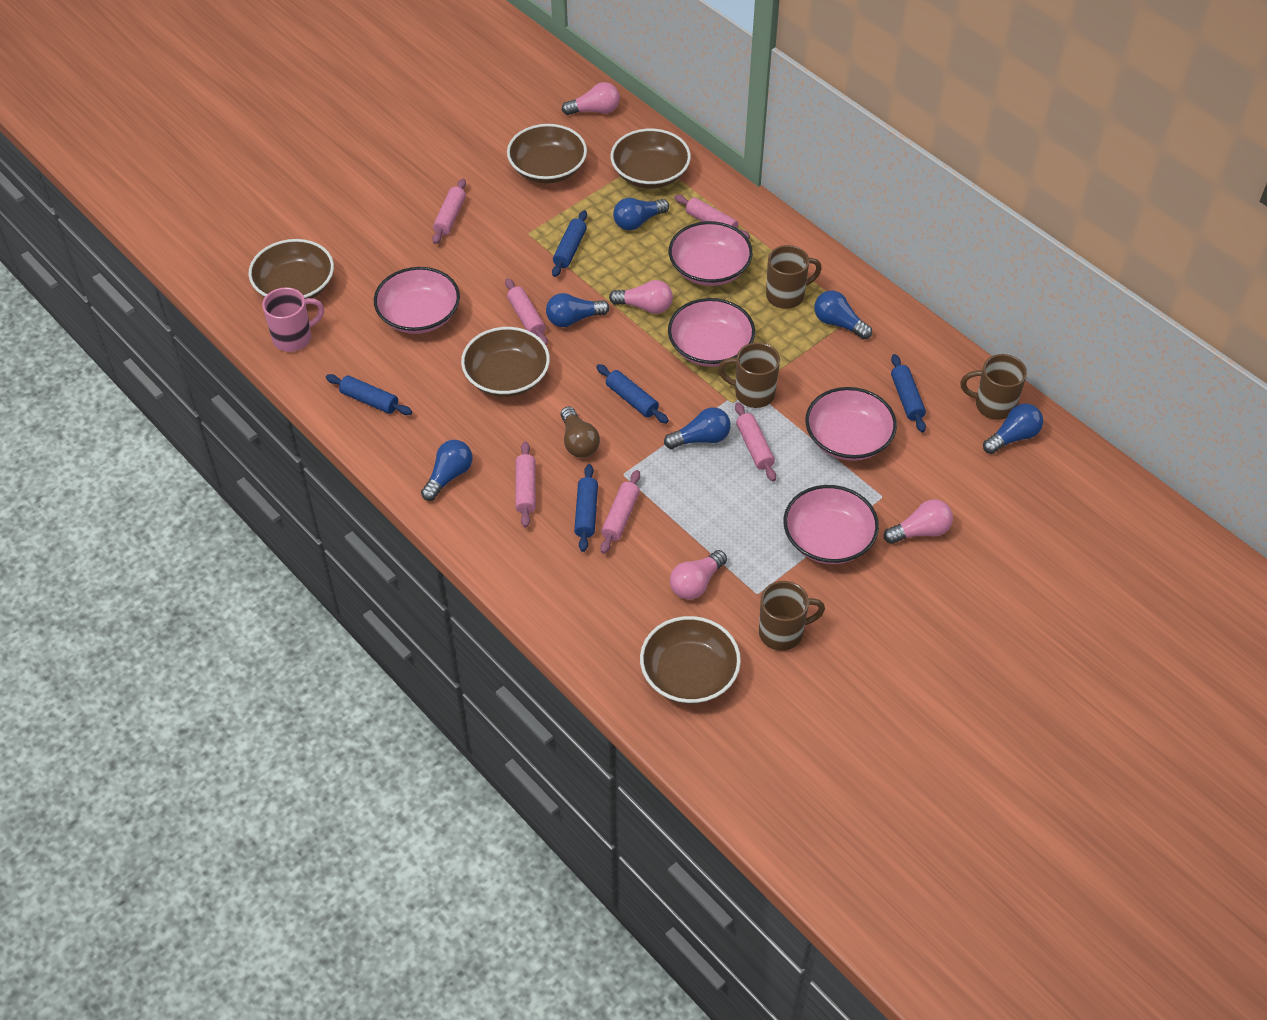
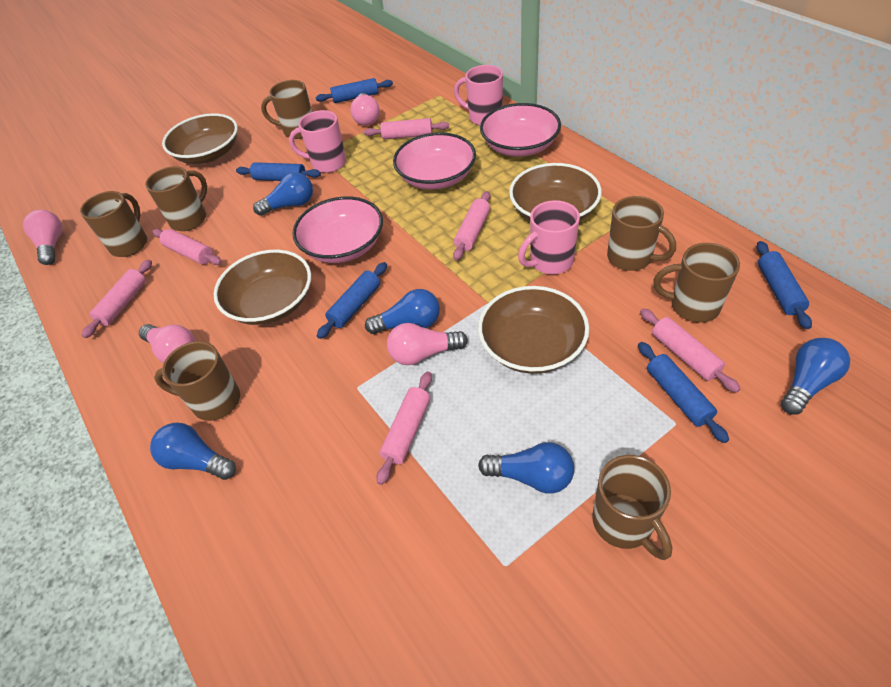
blue light bulb: [421,440,472,501] [546,293,610,327] [613,198,669,231] [664,407,731,449] [814,291,872,339] [983,404,1043,454] = 6 -> [150,423,236,480] [253,172,313,216] [365,289,440,334] [478,442,574,494] [781,338,850,415] = 5
brown bowl: [248,239,334,299] [461,327,550,397] [507,124,587,184] [611,129,691,188] [640,616,741,704] = 5 -> [162,113,238,164] [214,250,311,325] [478,286,589,374] [509,163,602,221] = 4
brown light bulb: [561,407,600,458] = 1 -> none = 0
brown mug: [718,342,780,408] [759,581,825,651] [766,245,822,309] [960,354,1027,420] = 4 -> [80,191,147,257] [145,166,207,231] [154,341,240,421] [261,80,312,139] [592,455,673,560] [607,196,676,271] [653,243,740,323] = 7
pink bowl: [374,267,460,334] [668,298,755,367] [669,221,753,286] [783,485,879,564] [805,387,897,461] = 5 -> [292,196,383,263] [393,132,476,190] [480,103,561,157] = 3
pink mug: [262,287,324,352] = 1 -> [289,110,346,173] [454,65,503,125] [518,200,580,274] = 3

